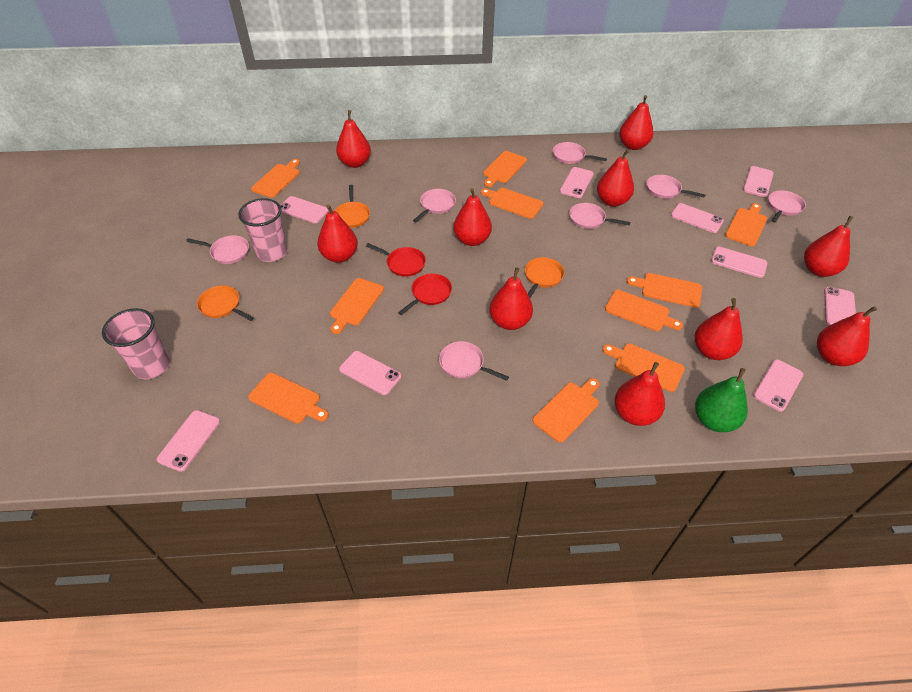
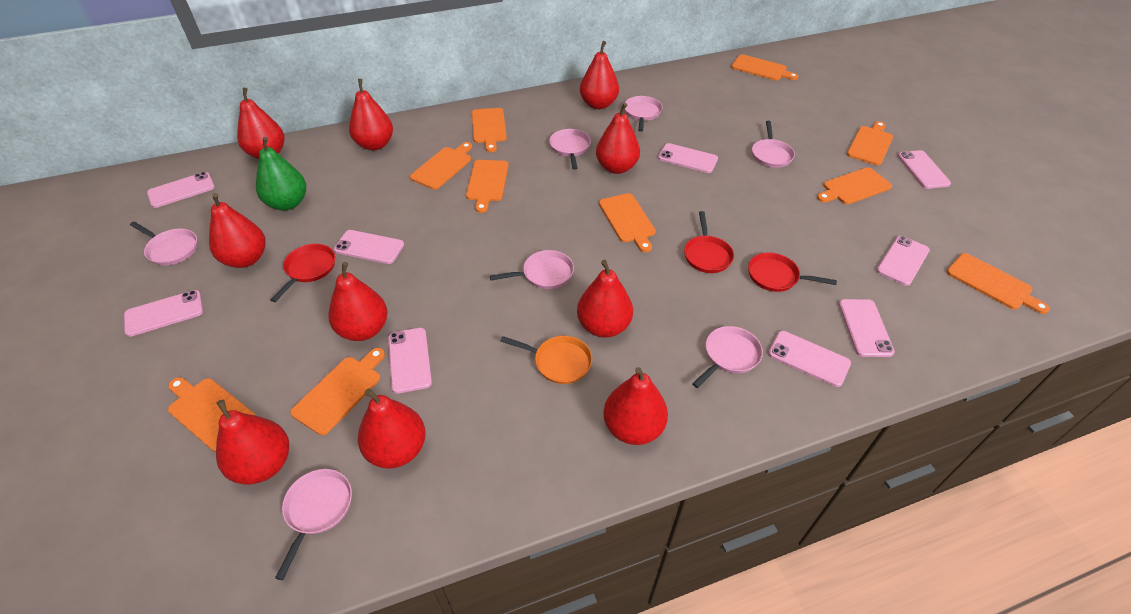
orange pan: [197,286,254,321] [335,185,370,228] [525,257,565,298] = 3 -> [501,336,592,384] = 1
pink cup: [102,308,170,379] [238,198,287,262] = 2 -> none = 0
red pan: [366,243,426,277] [398,273,452,315] = 2 -> [270,244,335,302] [684,211,734,273] [748,252,837,292] = 3

